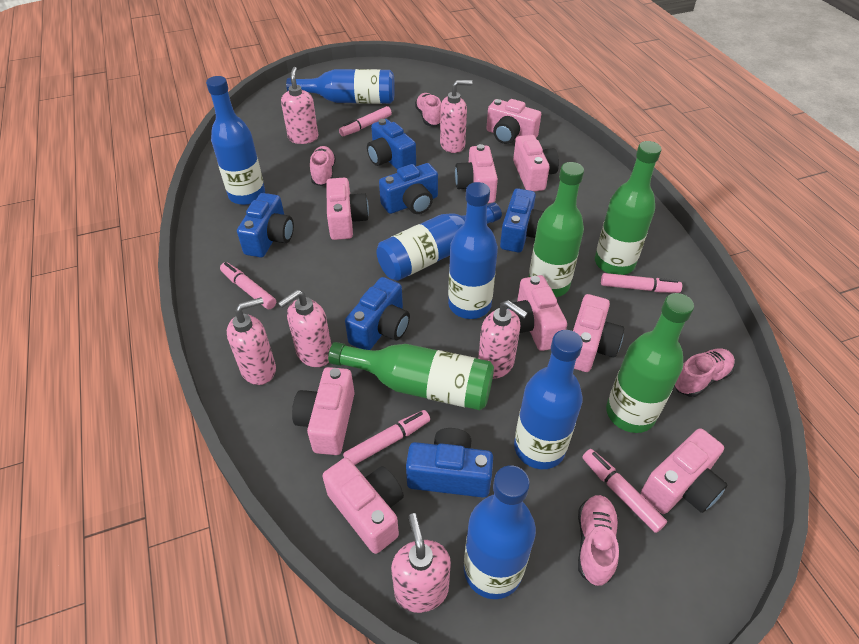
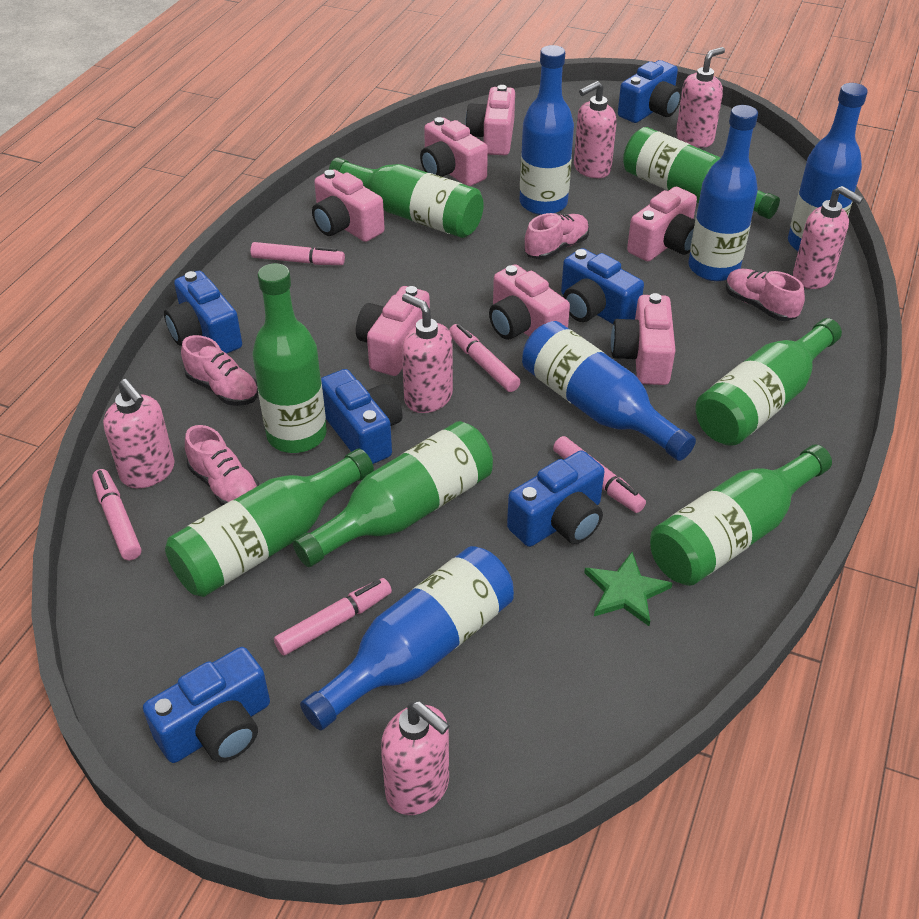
blue bottle: [206,76,265,205] [286,69,395,104] [377,203,502,281] [448,182,498,319] [464,465,536,599] [514,330,583,469] = 6 -> [300,546,514,730] [520,45,574,215] [522,321,696,461] [689,105,758,281] [788,83,868,251] = 5
green bottle: [328,342,494,410] [529,162,584,297] [595,141,661,275] [606,293,694,433] = 4 -> [165,449,374,597] [252,263,327,453] [293,421,493,567] [329,158,484,238] [623,127,780,219] [650,445,832,586] [695,318,842,446] = 7
green star: none = 0 -> [584,552,673,626] = 1
pink camera: [292,367,355,455] [322,458,404,554] [326,178,369,240] [455,144,498,203] [486,99,541,144] [507,275,567,351] [513,135,559,191] [573,294,624,372] [641,428,728,514] = 9 -> [312,169,385,242] [356,286,430,376] [420,117,488,186] [465,85,515,155] [489,264,570,340] [611,293,676,385] [627,187,697,261] = 7

